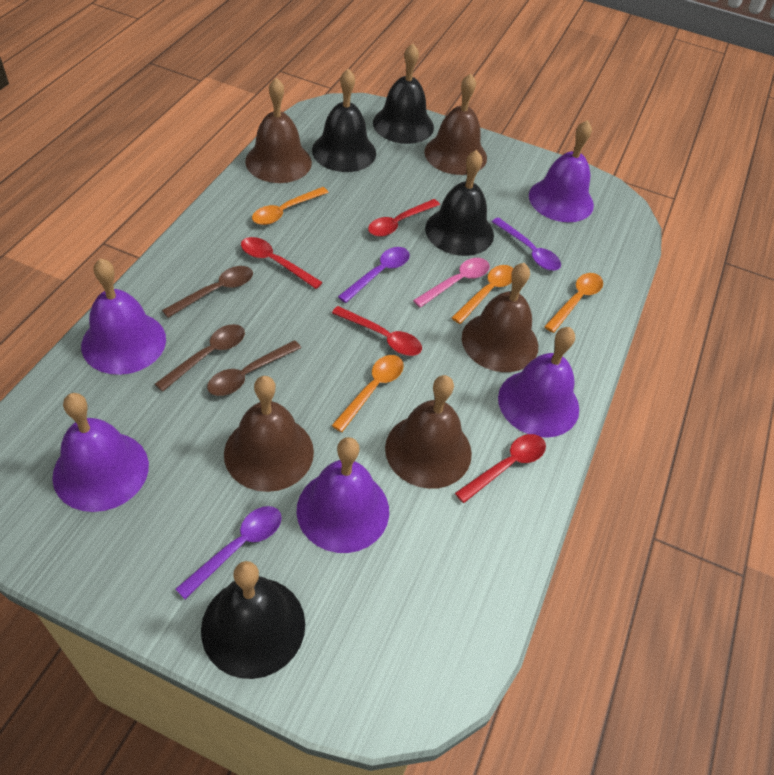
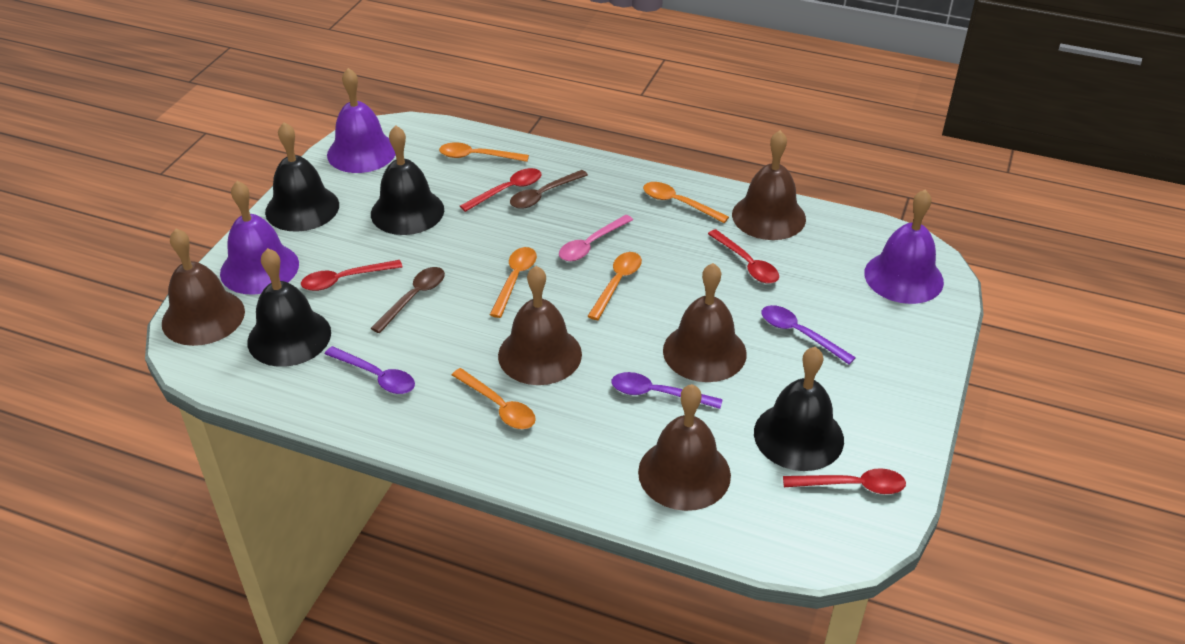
brown spoon: [155,324,245,392] [162,266,253,318] [207,340,301,396] = 3 -> [371,267,445,333] [510,170,588,209] = 2
orange spoon: [252,187,329,225] [331,355,404,432] [451,265,513,324] [544,273,603,333] = 4 -> [439,142,529,162] [452,368,536,429] [490,247,537,318] [588,252,642,320] [643,182,729,223] = 5
purple bell: [52,393,149,512] [81,258,166,375] [297,437,389,553] [498,327,579,438] [529,120,594,222] = 5 -> [220,181,299,295] [327,68,396,173] [864,190,944,304] = 3

